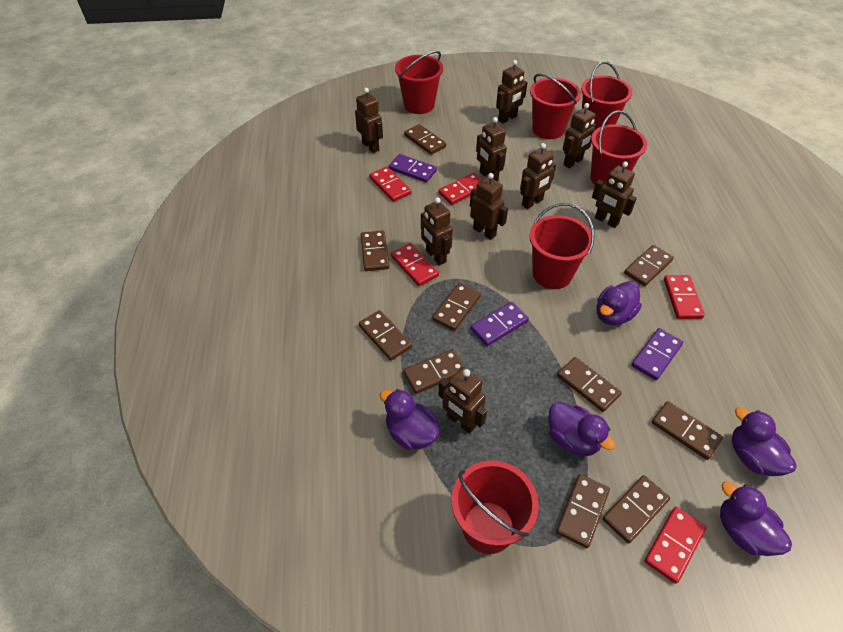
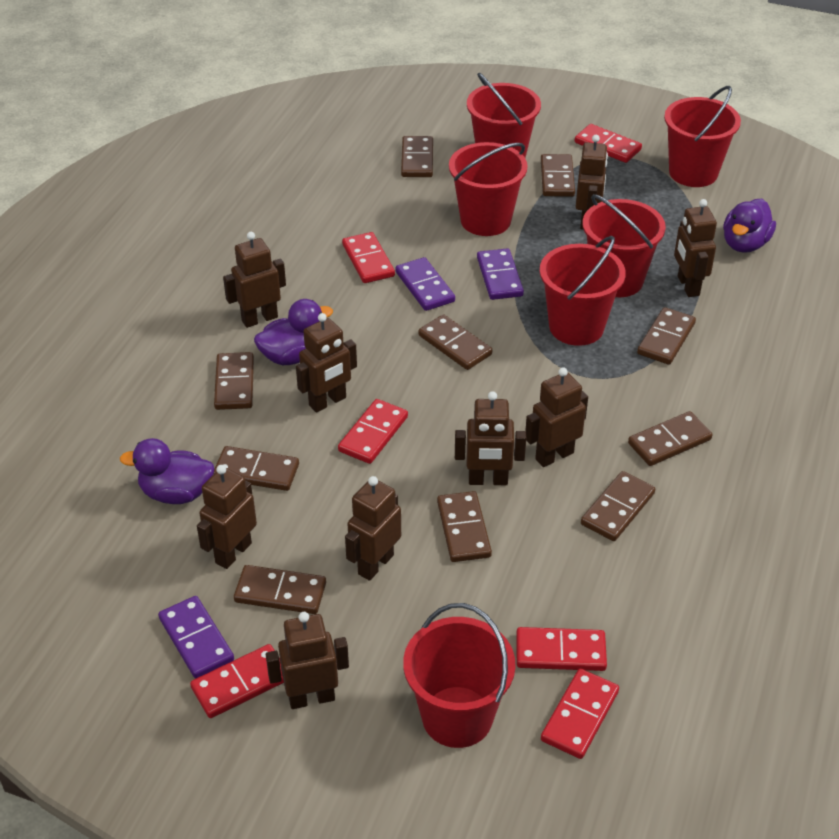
purple duck: [380,389,439,450] [548,402,616,456] [596,281,642,325] [720,481,792,556] [732,407,796,476] = 5 -> [120,438,214,504] [254,299,333,365] [723,199,776,253] = 3
red domino: [369,167,411,202] [391,243,439,286] [438,173,482,205] [644,507,706,584] [664,275,705,319] = 5 -> [190,644,284,718] [338,399,408,464] [342,232,395,283] [516,627,607,671] [541,669,619,759] [575,124,642,163] = 6

